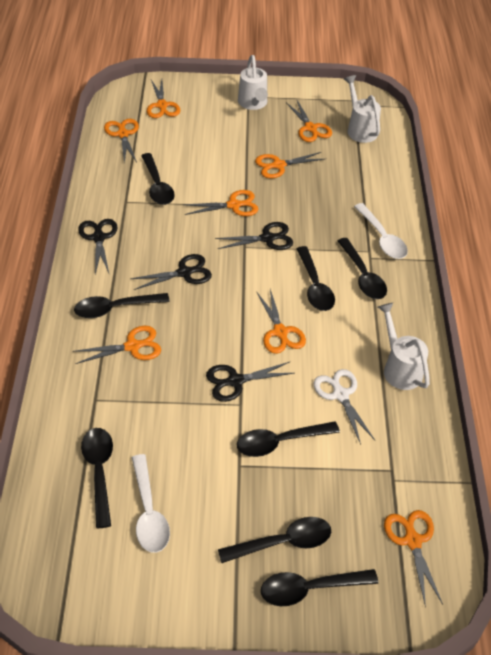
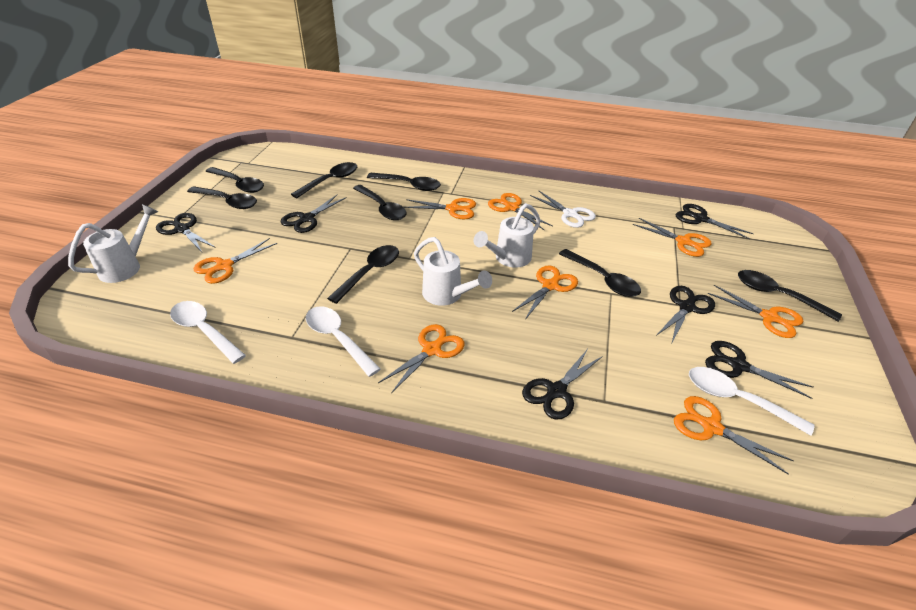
black scissors: [78,219,118,274] [131,254,212,290] [206,362,294,402] [215,222,293,250] = 4 -> [156,213,216,252] [281,194,347,233] [522,349,603,420] [656,286,715,342] [676,204,754,239] [705,341,813,399] = 6
white spoon: [132,454,170,553] [354,203,408,259] = 2 -> [170,301,246,364] [306,306,381,377] [689,367,814,436] = 3

